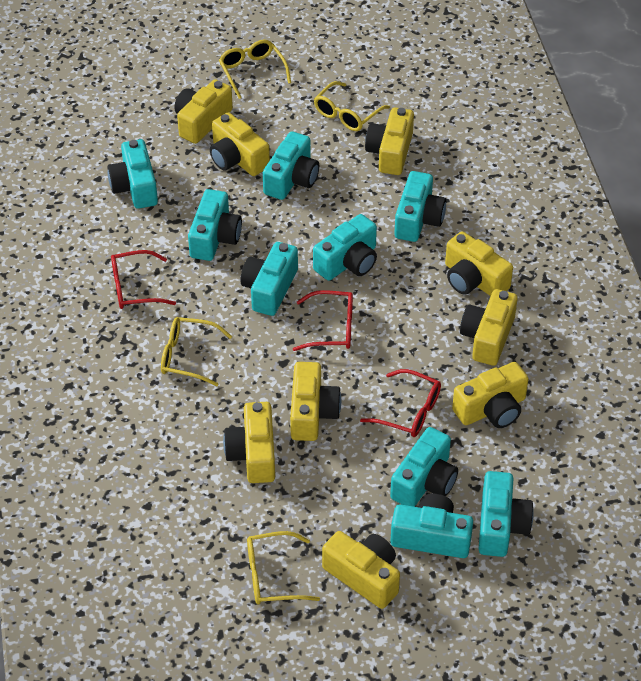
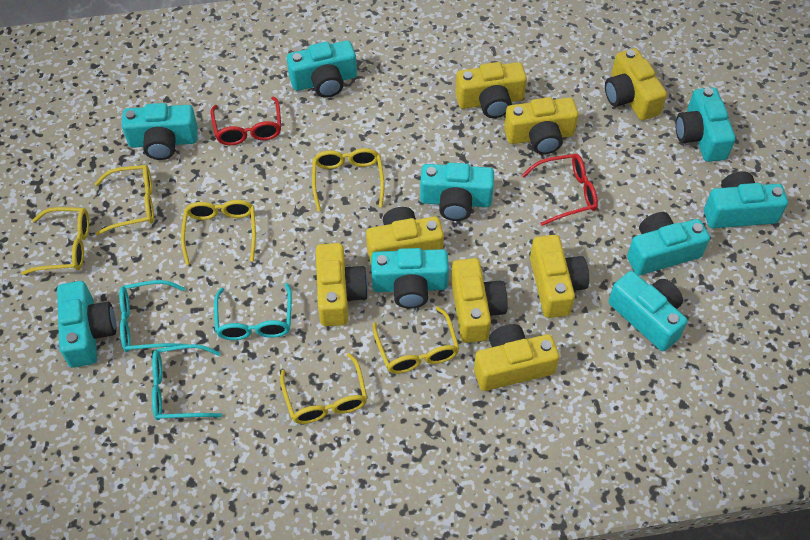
red glasses: [111,250,176,309] [293,290,353,351] [360,369,441,437] = 3 -> [211,96,281,145] [522,154,598,226] = 2
turquoise glasses: none = 0 -> [119,280,188,352] [152,344,222,420] [214,283,292,340] = 3
yellow camera: [174,79,233,144] [210,112,270,176] [223,402,275,483] [290,362,341,441] [322,531,400,609] [365,108,414,175] [445,231,513,296] [452,362,529,428] [460,289,517,366] = 9 -> [316,243,368,326] [366,207,444,264] [451,258,508,343] [455,62,527,118] [474,324,559,391] [504,97,578,155] [530,235,589,318] [605,48,667,120] = 8
yellow glasses: [161,317,232,386] [219,40,291,99] [247,531,320,605] [314,81,390,131] = 4 -> [21,207,89,275] [94,165,154,236] [181,200,256,265] [280,353,367,424] [312,148,384,212] [373,306,459,374] = 6

